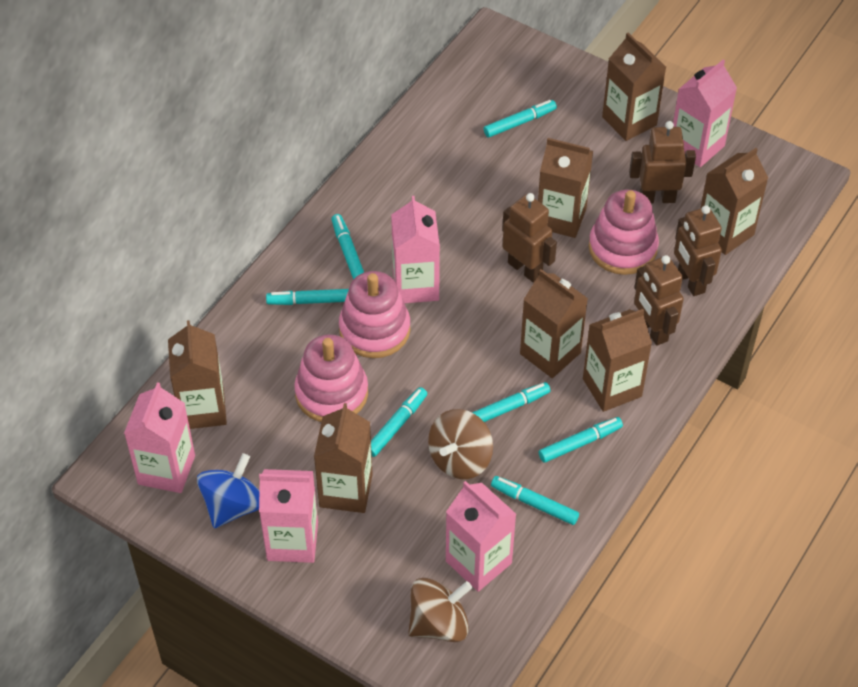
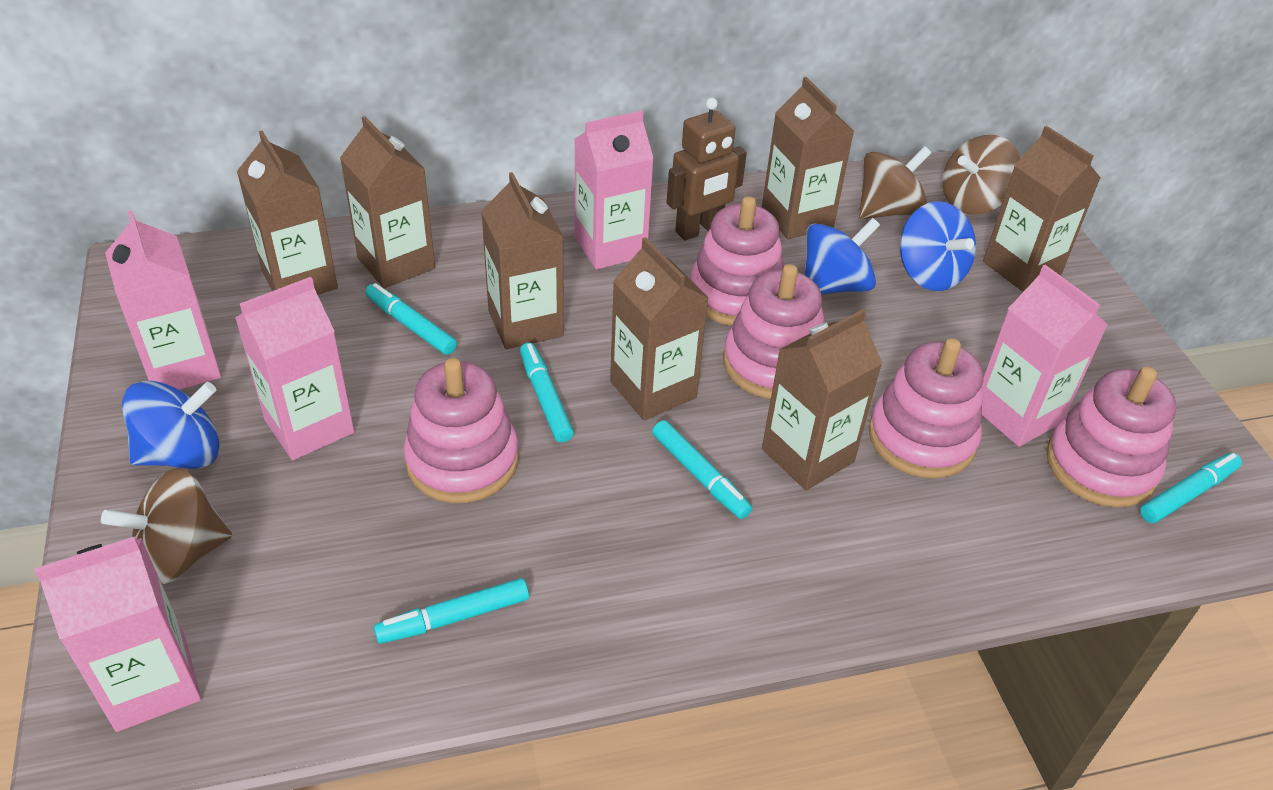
blue spinning top: [197,453,260,529] = 1 -> [122,381,220,469] [805,218,880,294] [900,201,976,291] = 3
brown robot: [502,193,557,283] [629,121,696,204] [634,255,684,346] [674,205,722,296] = 4 -> [667,98,747,240] = 1
brown spinning top: [408,578,472,642] [428,409,493,479] = 2 -> [101,468,232,585] [859,146,931,219] [942,135,1020,215] = 3
pink stacking toy: [294,334,368,422] [339,271,410,358] [589,190,659,275] = 3 -> [403,358,518,503] [690,196,784,326] [723,264,824,399] [869,338,983,478] [1046,367,1176,507] = 5
turquoise marker: [266,289,349,305] [331,214,364,279] [371,387,427,457] [472,382,551,422] [483,100,557,138] [491,476,579,525] [539,417,623,463] = 7 -> [365,283,457,355] [374,578,529,644] [520,343,574,442] [652,420,752,519] [1140,453,1242,523] = 5

